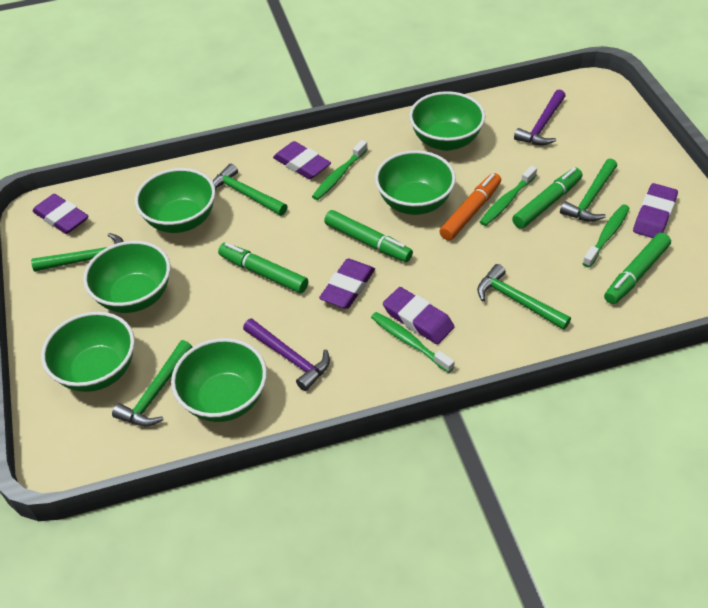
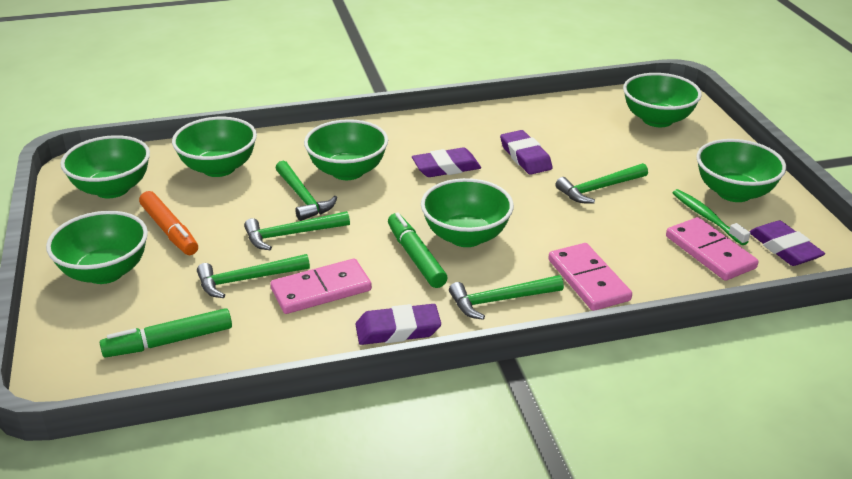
green bowl: [41,312,135,392] [83,241,171,313] [135,168,216,233] [171,338,267,422] [375,150,456,215] [409,91,485,151] = 6 -> [46,211,148,284] [60,135,150,198] [172,117,257,177] [304,119,388,180] [421,178,514,247] [623,73,702,127] [696,139,786,202] = 7
green marker: [218,243,308,293] [324,210,413,262] [512,167,582,229] [604,233,671,304] = 4 -> [100,308,232,358] [388,212,448,288] = 2
green toothbrush: [312,140,368,200] [371,312,455,373] [480,165,537,226] [582,204,630,268] = 4 -> [673,189,750,245] = 1
pink domino: none = 0 -> [270,259,372,314] [549,243,632,311] [666,217,759,281] = 3
purple eraser: [33,194,88,234] [273,141,331,179] [319,259,375,309] [383,287,454,344] [633,183,678,238] = 5 -> [355,304,441,345] [412,148,481,177] [500,130,553,175] [749,220,825,266] = 4
purple hammer: [243,318,330,391] [514,89,566,145] = 2 -> none = 0

